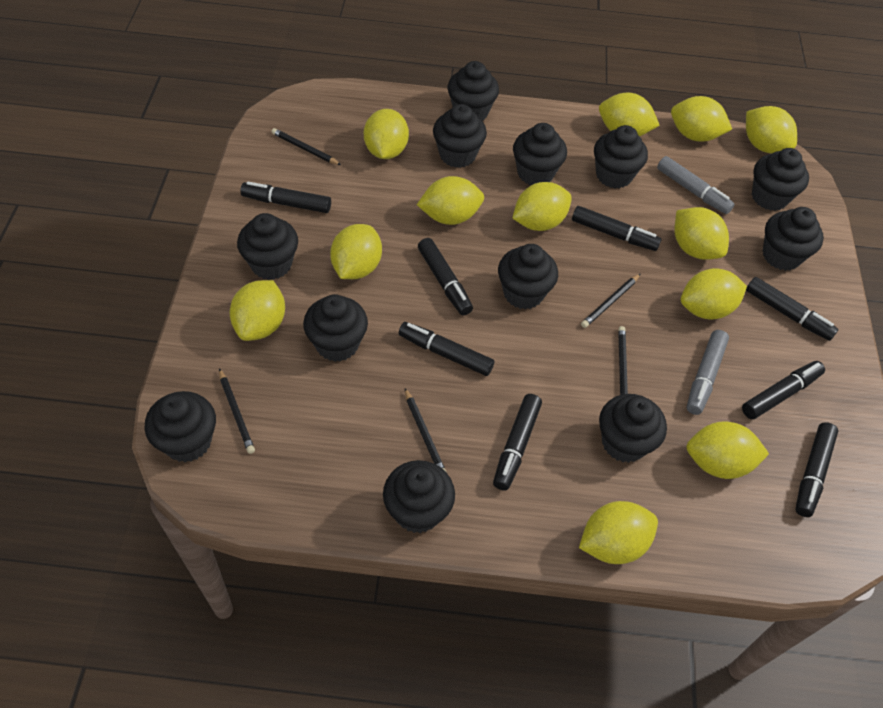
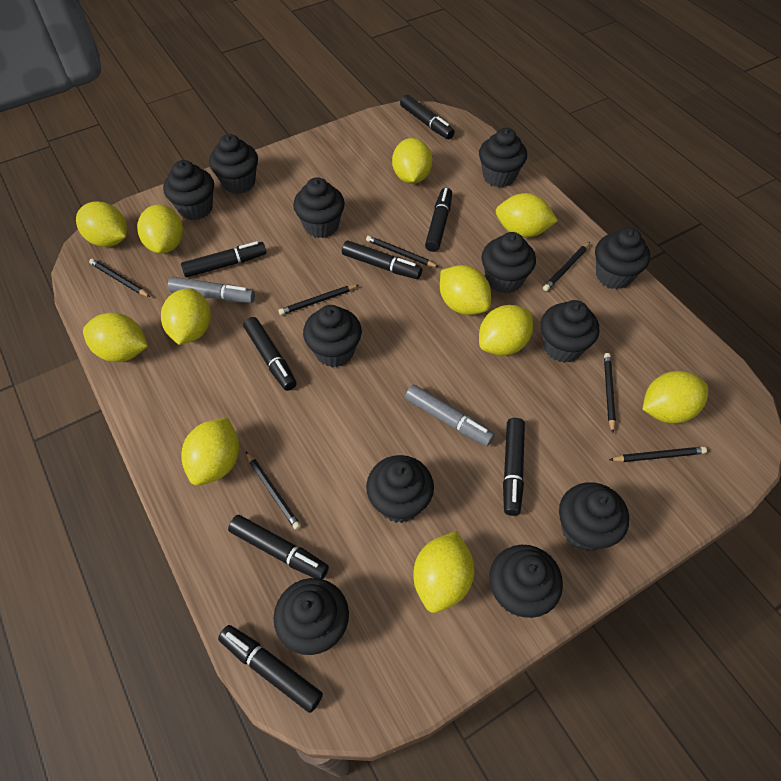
black pencil: [219,368,255,454] [272,128,341,165] [405,388,447,473] [581,274,640,328] [618,326,628,395] = 5 -> [89,259,150,297] [246,452,301,530] [279,285,359,315] [366,236,438,267] [543,242,590,291] [604,353,616,433] [609,446,707,462] = 7
yellow lemon: [230,280,285,341] [330,224,382,279] [364,109,409,159] [417,176,484,225] [512,182,572,231] [579,501,658,564] [599,93,660,136] [671,96,732,142] [674,207,729,260] [681,268,747,319] [687,421,769,479] [746,106,797,154] = 12 -> [76,201,127,247] [83,313,148,362] [137,205,183,254] [161,288,211,345] [182,417,239,486] [392,138,432,184] [413,531,475,613] [440,265,491,315] [479,305,533,356] [496,193,558,238] [642,371,708,423] = 11

